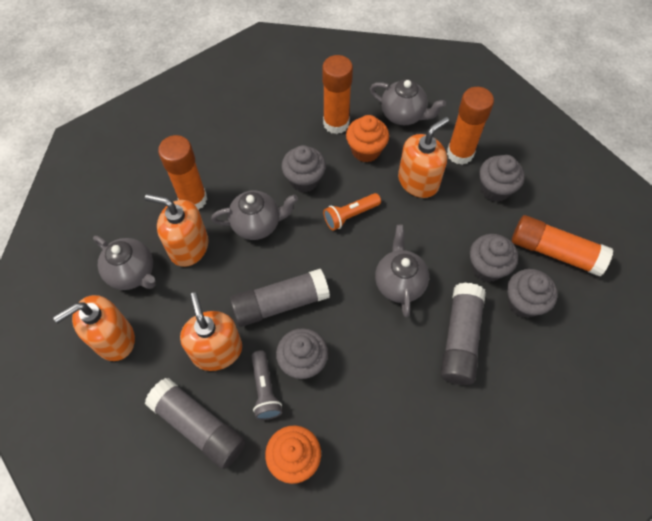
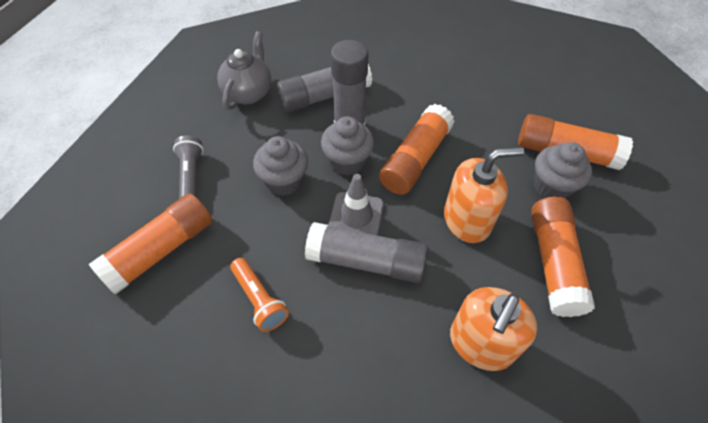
grey cupcake: [276,328,328,379] [281,145,326,192] [470,234,518,282] [479,155,525,202] [507,269,558,318] = 5 -> [253,136,308,196] [321,116,374,176] [534,142,592,199] = 3
grey teapot: [93,236,156,290] [211,190,298,240] [370,79,446,125] [375,225,429,317] = 4 -> [217,31,271,110] = 1
grey traffic cone: none = 0 -> [328,174,384,236] = 1
orange cupcake: [265,425,321,484] [346,115,389,162] = 2 -> none = 0
orange soap dispenser: [53,295,135,361] [145,194,209,267] [180,292,242,371] [398,117,449,198] = 4 -> [444,147,524,243] [450,287,537,371] = 2

